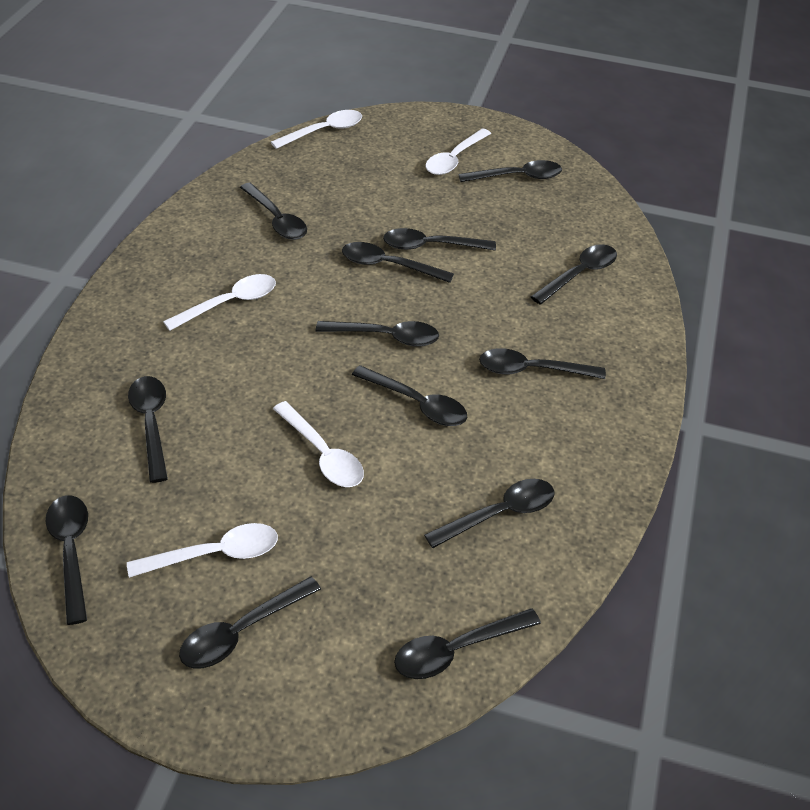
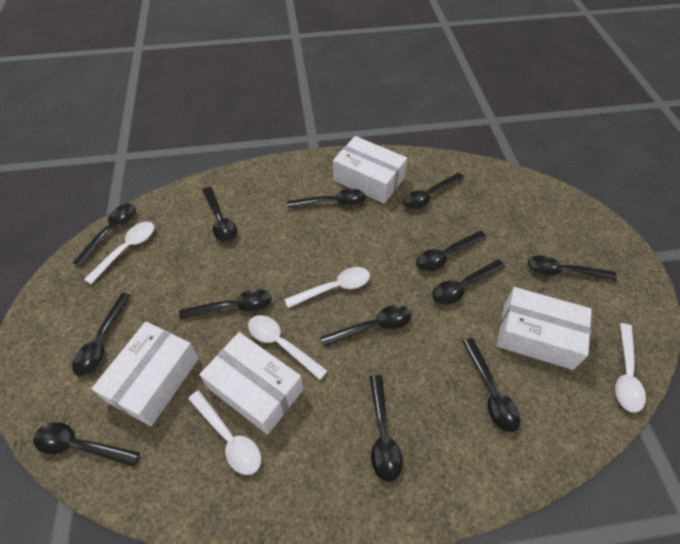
white box: none = 0 -> [91,321,199,426] [200,332,303,435] [333,136,407,204] [496,287,592,370] = 4

